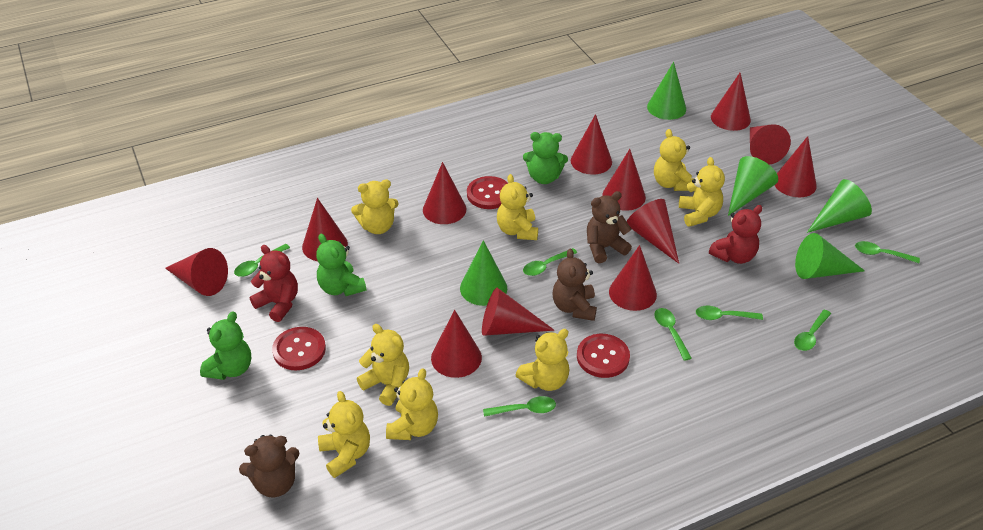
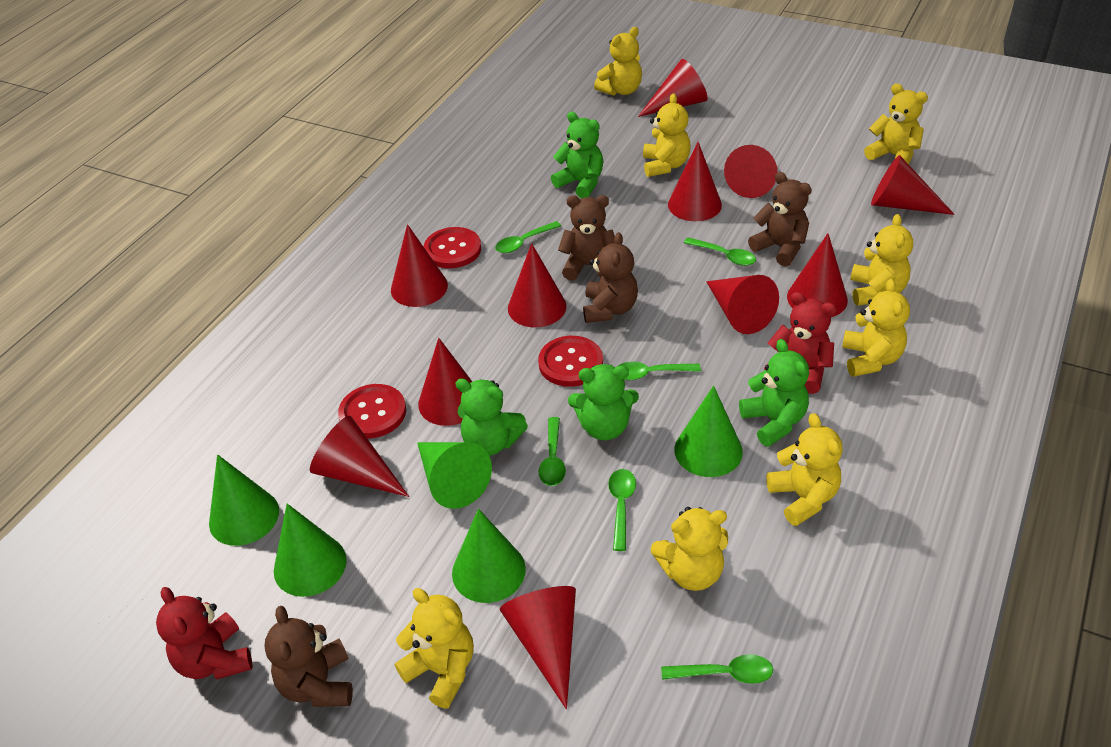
brown teddy bear: [239,435,300,497] [553,248,597,321] [587,191,632,263] = 3 -> [264,606,353,707] [558,195,615,280] [583,232,638,323] [748,172,812,267] = 4
green spoon: [234,244,290,277] [483,396,556,417] [523,248,577,276] [654,308,692,361] [696,306,763,320] [794,310,831,351] [855,241,920,263] = 7 -> [495,221,561,253] [539,417,566,486] [608,469,636,551] [618,362,701,380] [661,654,773,684] [684,237,756,266] = 6
green teddy bear: [200,311,251,380] [316,234,366,296] [523,132,568,184] = 3 -> [455,379,528,456] [551,112,603,198] [568,364,639,440] [739,339,809,447] = 4
red cone: [165,248,228,296] [302,198,348,261] [423,162,466,224] [431,310,482,378] [482,288,555,336] [571,114,612,175] [602,149,646,211] [609,245,657,311] [627,199,679,264] [711,73,751,131] [750,124,791,164] [774,136,817,197] = 12 -> [310,416,409,497] [391,224,448,307] [418,338,472,426] [500,586,576,709] [508,243,566,327] [638,59,707,117] [668,142,722,221] [706,275,779,334] [724,145,777,198] [787,233,848,317] [871,155,955,215] = 11

